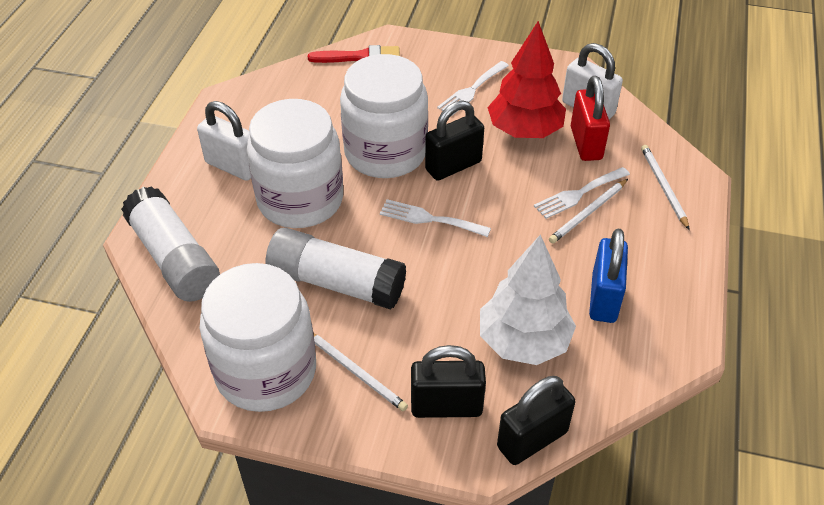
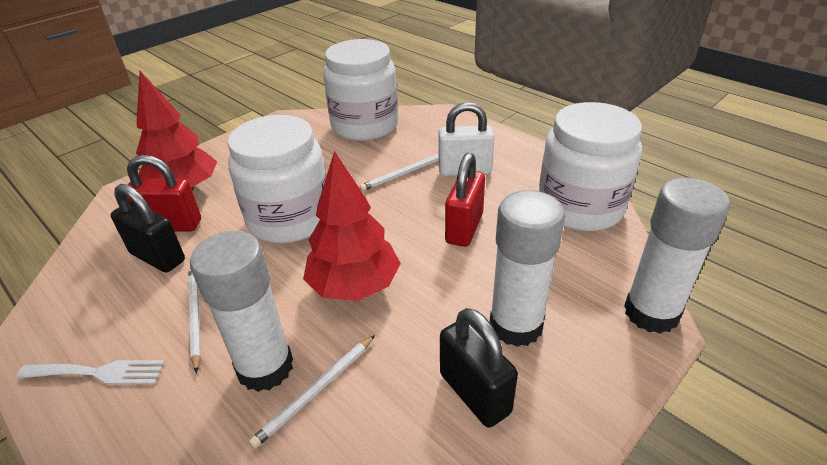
black padlock: [411,345,486,418] [425,100,484,181] [497,376,575,465] = 3 -> [111,184,185,273] [440,308,518,428] = 2
blue padlock: [589,228,628,323] = 1 -> none = 0
red brush: [308,45,400,63] = 1 -> none = 0
red padlock: [571,76,610,161] = 1 -> [127,155,201,231] [445,153,485,247] = 2
red tree: [487,21,566,138] = 1 -> [136,71,217,191] [303,151,401,301] = 2
white fork: [380,199,491,237] [437,61,509,116] [534,167,630,219] = 3 -> [16,360,165,385] = 1
white glue stick: [121,186,220,302] [266,228,406,310] = 2 -> [190,231,293,392] [490,190,565,347] [624,178,730,334] = 3
white padlock: [197,101,251,181] [562,43,623,119] = 2 -> [438,102,494,176] = 1
white tree: [480,234,576,365] = 1 -> none = 0

